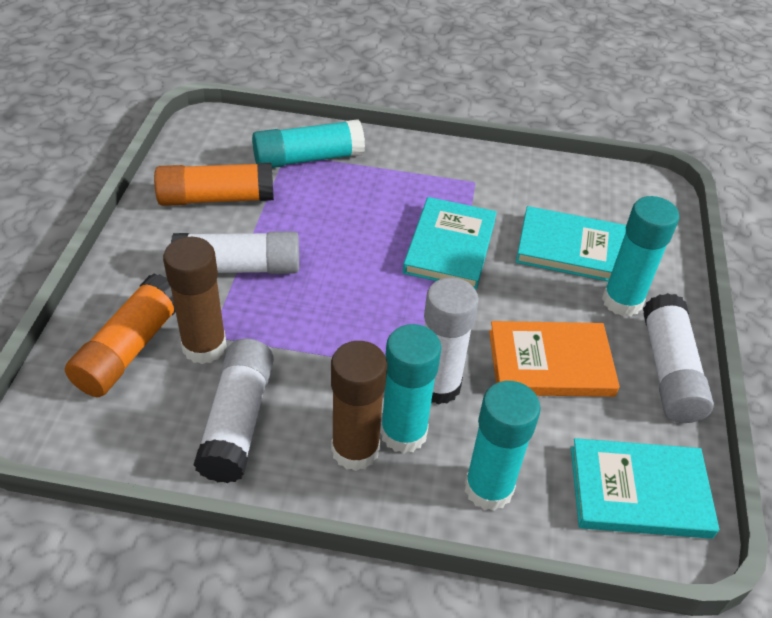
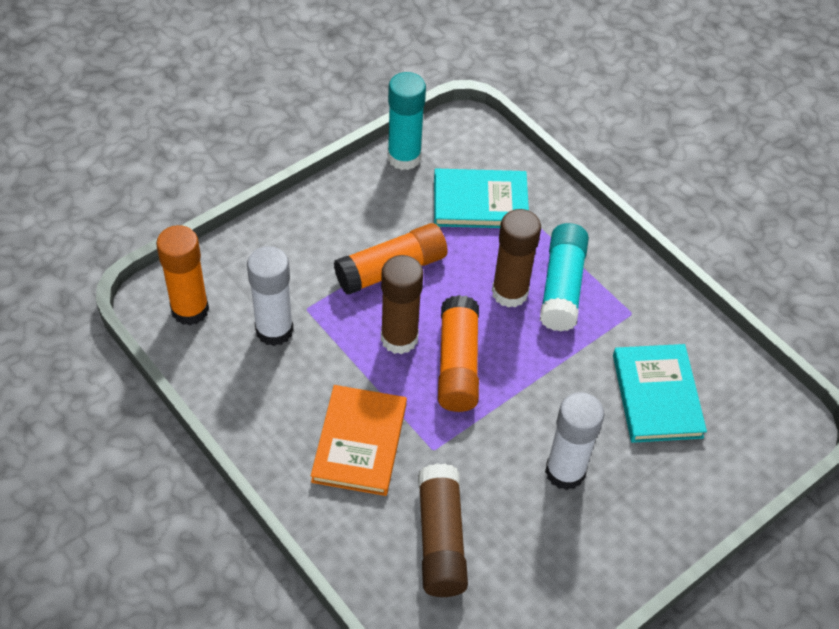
brown glue stick: [163,237,227,364] [331,341,387,471] = 2 -> [381,255,423,354] [418,464,468,597] [492,209,541,308] = 3
orange glue stick: [65,274,176,397] [154,163,274,206] = 2 -> [156,225,209,325] [334,223,448,295] [438,295,479,412] = 3
turquoise book: [403,197,497,290] [516,206,626,281] [571,438,719,539] = 3 -> [434,169,529,228] [613,344,707,443] = 2
turquoise glue stick: [252,119,365,168] [380,324,441,453] [465,381,541,511] [602,196,679,317] = 4 -> [388,72,426,170] [540,223,589,332] = 2
white glue stick: [171,231,299,274] [193,338,274,483] [424,277,479,404] [643,293,714,423] = 4 -> [247,246,294,346] [545,392,605,490] = 2

